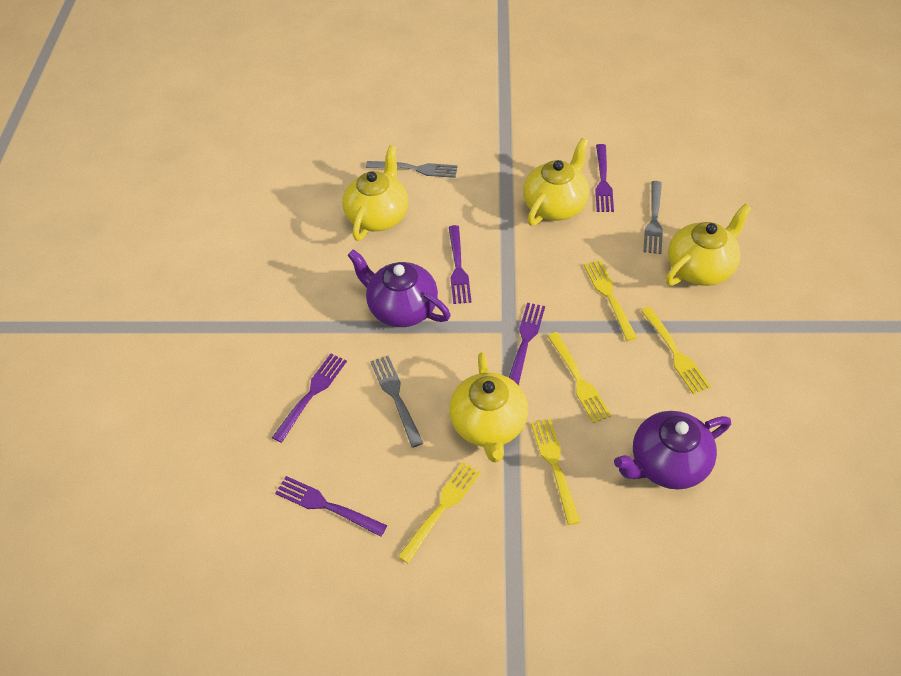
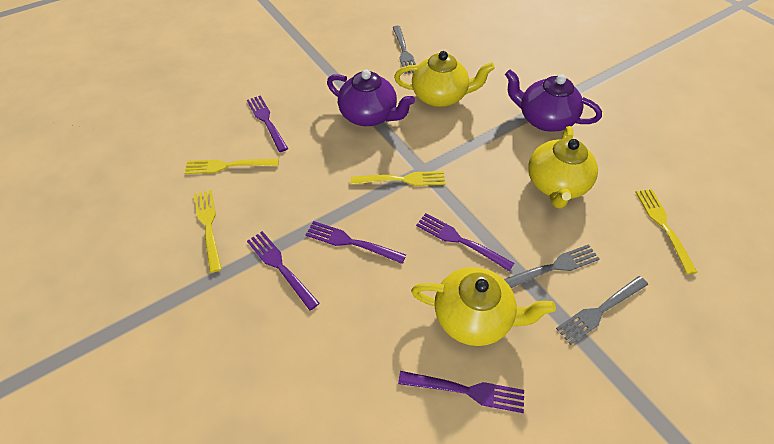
yellow fork: [398,462,481,564] [531,419,581,525] [547,332,611,423] [584,260,637,341] [641,307,711,394] = 5 -> [184,159,279,174] [194,190,222,273] [351,171,446,186] [636,189,697,274] = 4
yellow teapot: [342,145,408,241] [449,352,528,462] [523,138,589,226] [666,204,752,286] = 4 -> [394,51,495,107] [411,267,556,346] [528,126,598,209] = 3

